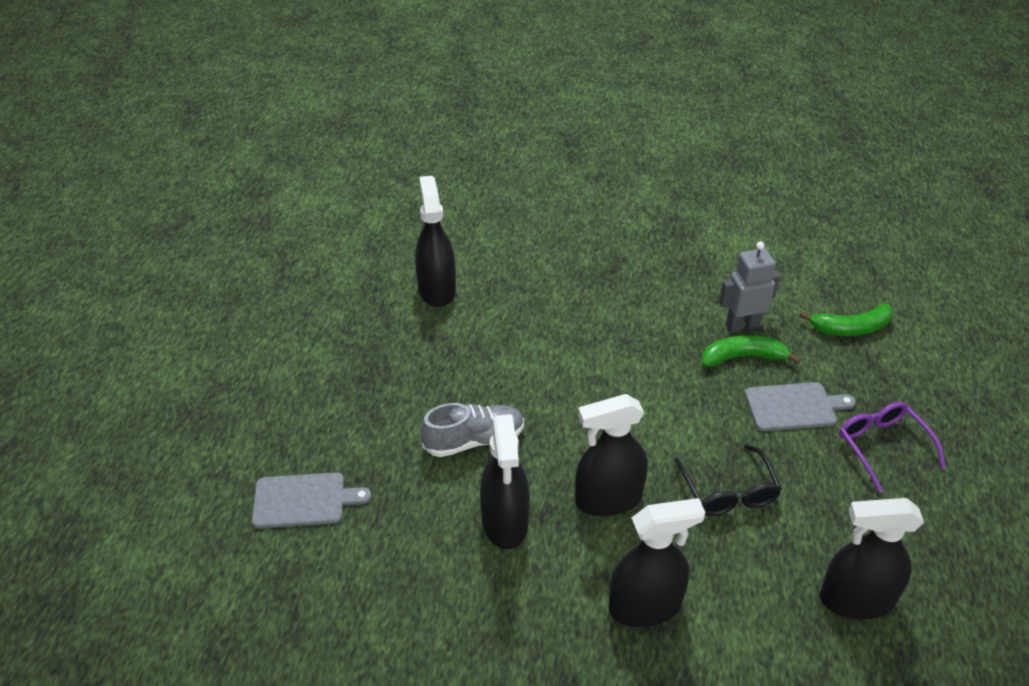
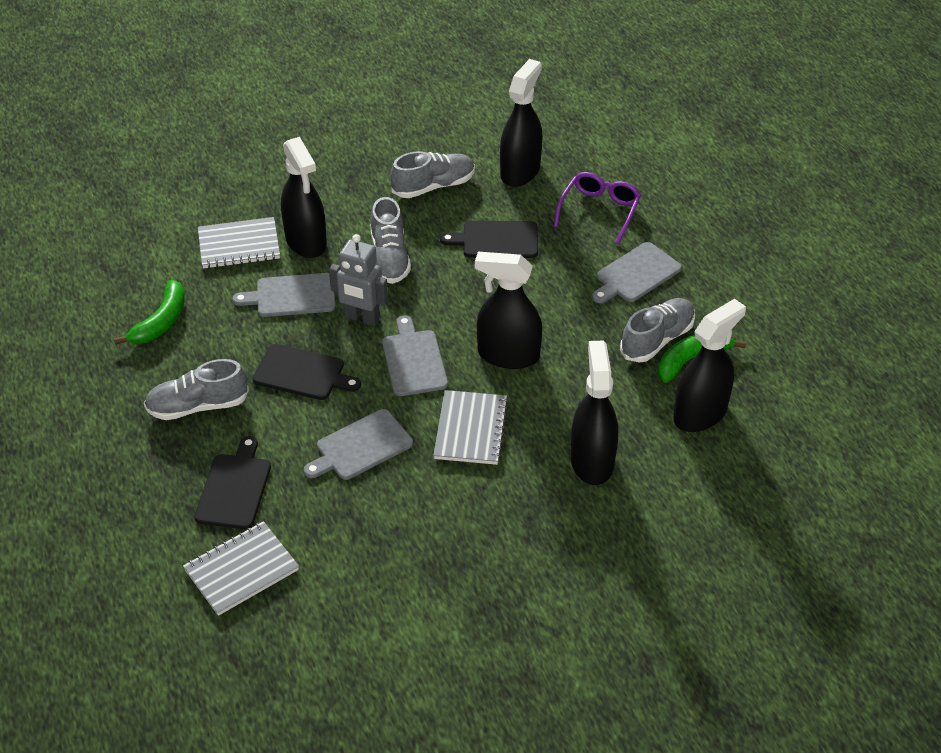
black cutting board: none = 0 -> [194,436,271,529] [252,344,361,400] [440,221,538,258] = 3
black glasses: [675,445,782,516] = 1 -> none = 0
grey cutting board: [252,472,372,529] [745,382,856,431] = 2 -> [233,273,336,317] [304,409,413,480] [382,315,448,396] [592,242,682,303] = 4
grey notebook: none = 0 -> [183,521,299,616] [198,217,280,269] [434,390,509,465] = 3
grey shoe: [421,403,524,457] = 1 -> [144,359,249,420] [371,197,411,284] [390,151,475,198] [620,298,695,363] = 4

